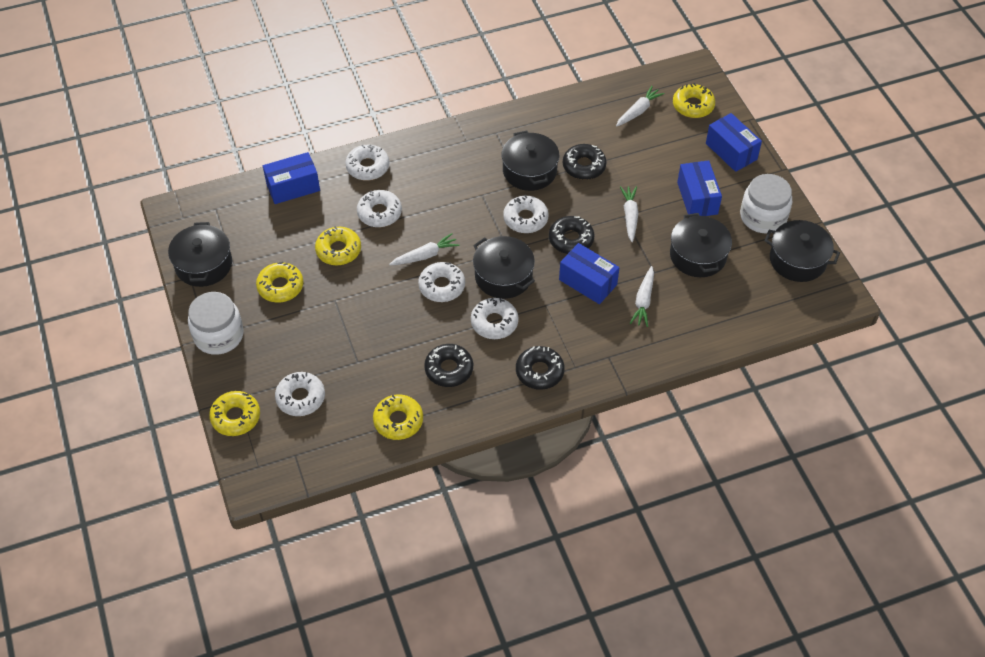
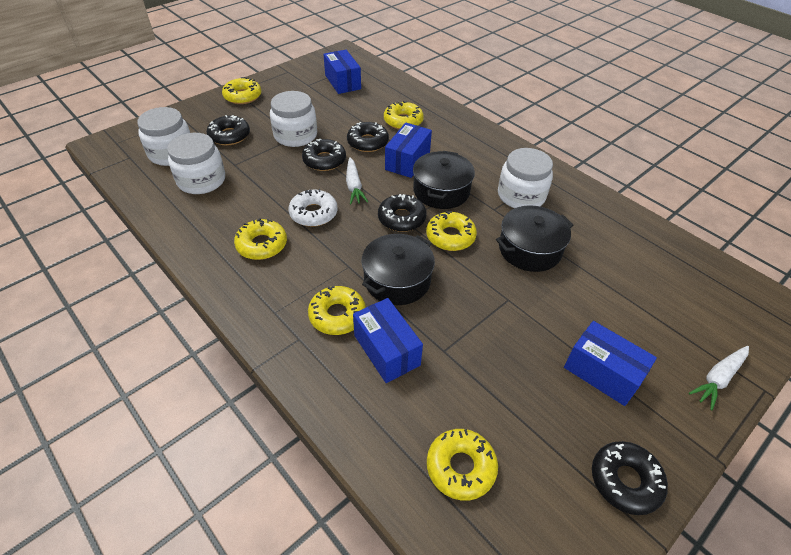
black donut: [424,344,473,387] [516,346,565,390] [549,216,594,254] [563,144,607,180] = 4 -> [207,115,250,145] [302,139,346,171] [347,122,389,152] [378,194,427,232] [592,441,668,515] = 5
black pot: [168,222,232,287] [473,236,535,299] [501,130,559,191] [670,213,732,277] [764,220,840,282] = 5 -> [362,234,435,305] [413,151,475,209] [496,205,573,272] = 3
white carrot: [389,233,460,265] [616,86,665,127] [620,186,638,242] [630,266,654,327] = 4 -> [346,157,368,204] [689,346,749,410] = 2
white donut: [275,372,325,416] [345,145,389,181] [357,190,402,227] [418,262,465,302] [471,298,519,339] [503,195,549,233] = 6 -> [288,189,337,227] = 1
white jar: [188,292,244,355] [740,174,792,234] = 2 -> [137,107,190,166] [167,133,225,194] [270,91,317,147] [498,148,553,208] = 4
yellow donut: [209,391,260,436] [256,262,303,302] [315,226,361,265] [373,394,423,440] [673,83,715,118] = 5 -> [222,77,261,104] [234,218,287,260] [308,286,366,335] [384,101,424,130] [426,211,477,251] [427,429,498,501] = 6

